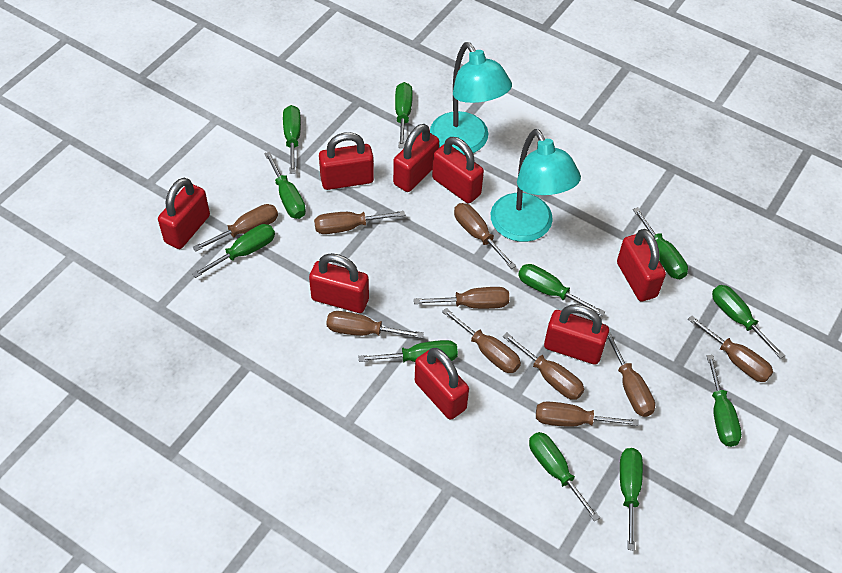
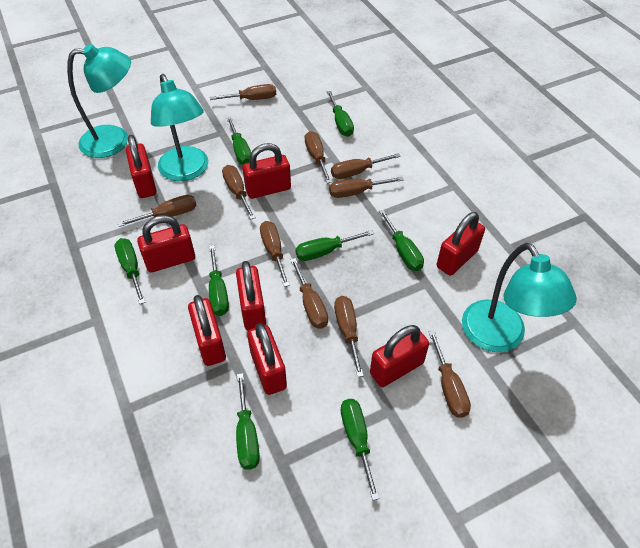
green screwdriver: [192,224,275,278] [264,152,306,219] [283,105,301,174] [358,340,458,363] [395,82,413,148] [518,264,605,316] [529,432,600,522] [620,448,643,551] [633,207,688,279] [707,355,742,447] [712,285,785,359] = 11 -> [115,238,146,304] [209,245,229,316] [227,117,251,165] [236,373,260,469] [295,230,374,261] [327,91,354,137] [341,399,380,500] [379,210,424,271] = 8
turquoise lamp: [430,42,512,155] [491,129,581,242] = 2 -> [67,44,131,158] [151,74,208,181] [462,243,577,352] = 3

